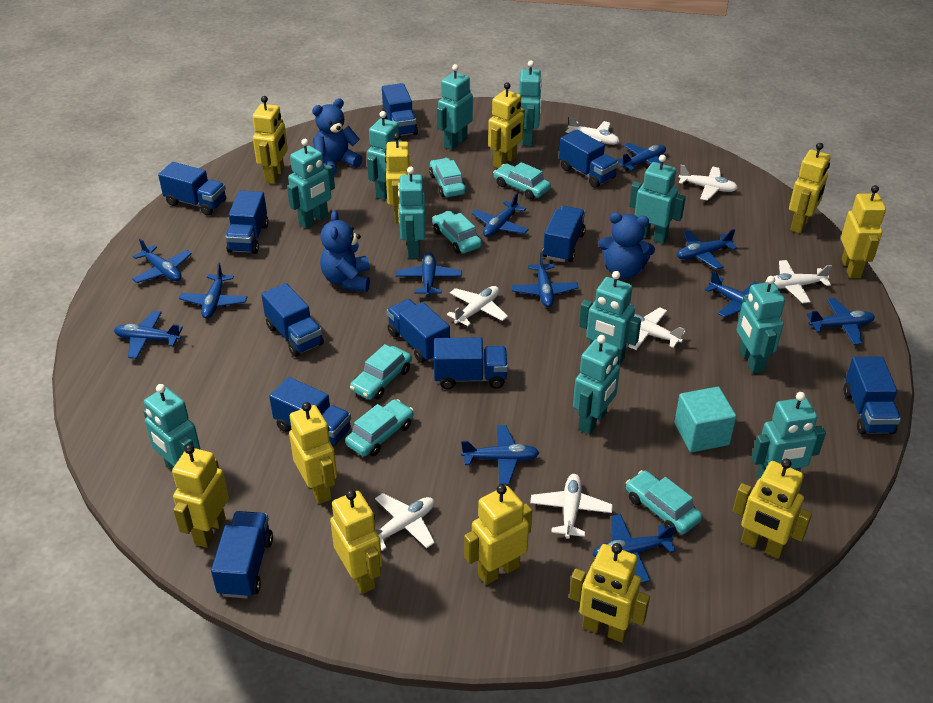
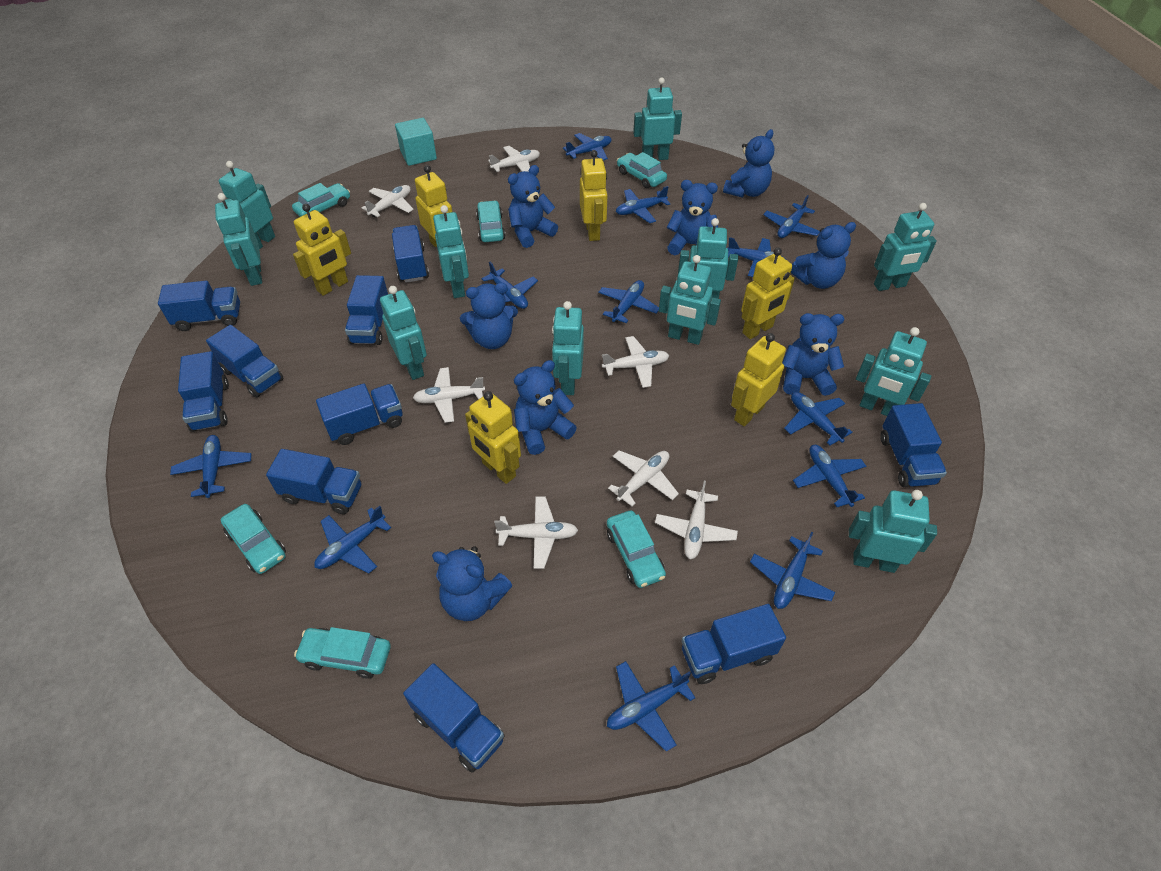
blue teddy bear: [312,98,363,175] [320,210,370,292] [599,212,655,279] = 3 -> [432,546,513,621] [460,283,518,349] [508,165,558,248] [514,360,577,455] [667,180,718,255] [723,129,774,198] [782,313,844,396] [791,222,856,289] = 8
blue truck: [158,162,226,216] [211,511,273,598] [225,191,268,254] [261,283,324,357] [269,377,351,446] [382,83,418,136] [387,299,450,363] [434,337,508,389] [543,206,586,262] [559,130,618,188] [843,356,901,435] = 11 -> [158,281,240,331] [178,351,229,432] [206,325,283,398] [266,449,361,514] [316,384,403,445] [345,275,388,345] [392,225,429,283] [403,663,505,773] [681,604,786,684] [880,403,947,487] = 10
yellow robot: [172,444,229,548] [253,96,288,184] [289,402,337,504] [330,490,382,594] [385,133,411,223] [464,484,532,585] [488,82,525,168] [569,543,650,643] [733,459,812,559] [789,143,831,234] [841,185,886,278] = 11 -> [293,204,351,296] [415,165,452,247] [465,391,521,484] [580,150,607,241] [731,333,786,426] [741,247,795,339] = 6

